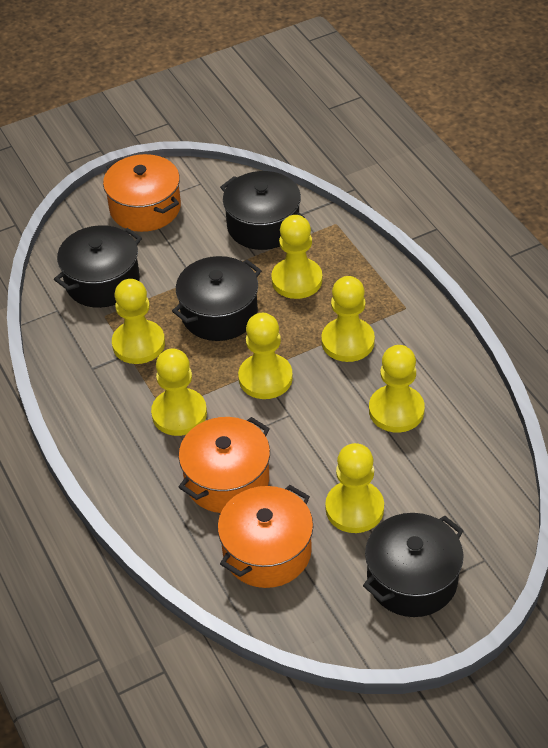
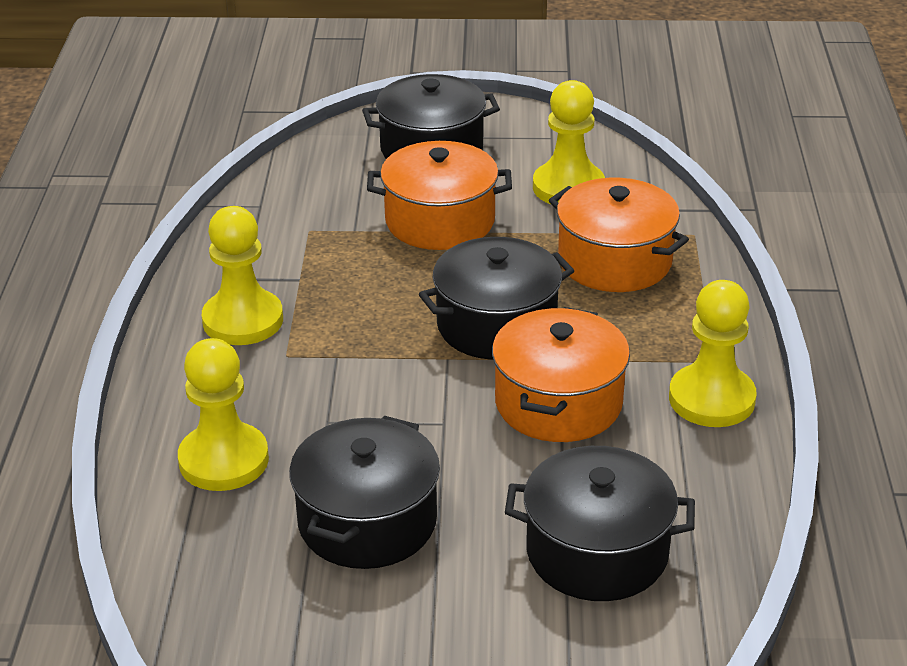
yellow pawn: [112,279,165,364] [151,349,207,436] [238,313,293,399] [271,215,322,299] [321,276,375,362] [325,443,384,533] [369,345,425,432] = 7 -> [178,338,269,491] [202,206,283,345] [533,80,605,205] [669,280,757,427] = 4

